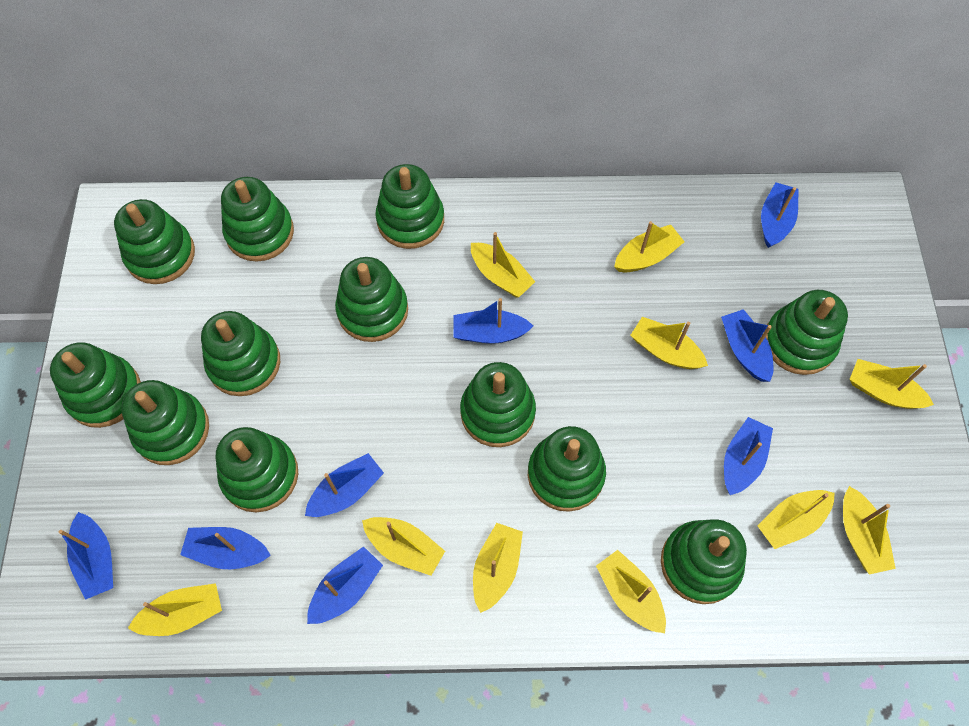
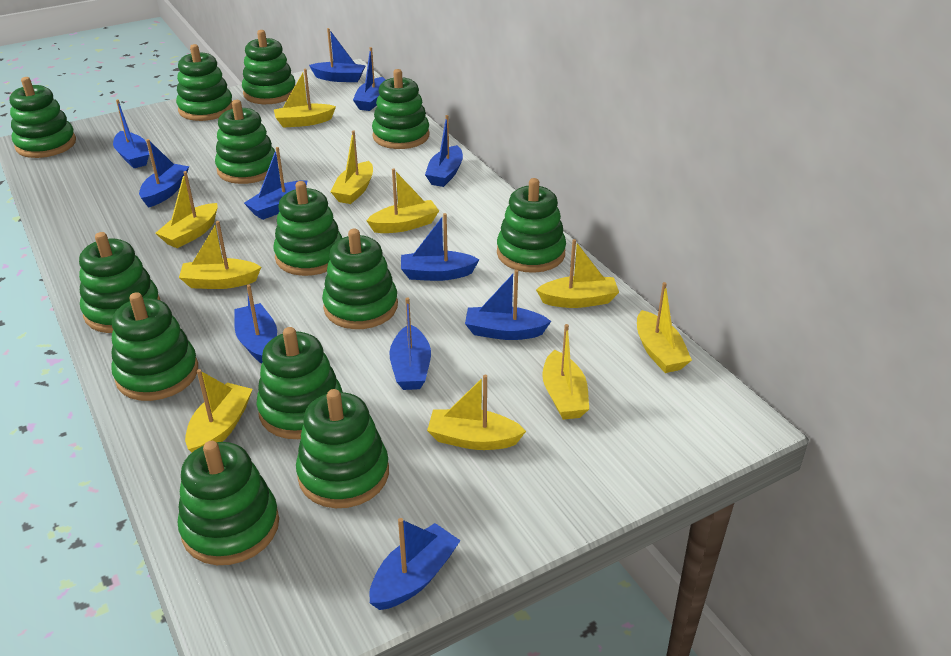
blue boat: [58,512,113,600] [180,527,271,569] [305,453,384,517] [307,546,383,624] [453,298,533,344] [721,309,774,382] [724,417,773,495] [761,182,799,248] = 8 -> [113,99,149,168] [139,139,189,208] [234,284,277,363] [244,147,308,220] [309,28,366,82] [353,47,385,111] [369,518,461,610] [389,297,431,390] [401,213,480,281] [425,115,463,187] [465,270,551,340] = 11
green stacking toy: [50,342,141,428] [114,199,195,284] [121,380,209,465] [201,311,280,396] [215,427,298,512] [221,177,294,262] [335,257,408,342] [375,164,444,249] [460,362,536,447] [528,426,606,512] [661,519,747,604] [766,290,848,375] = 12 -> [9,77,76,158] [79,232,161,333] [111,292,198,401] [176,44,233,121] [178,441,279,565] [215,100,275,184] [242,30,295,104] [257,327,342,439] [273,181,342,276] [296,389,389,508] [322,229,398,329] [372,69,430,149] [497,178,566,273] = 13

